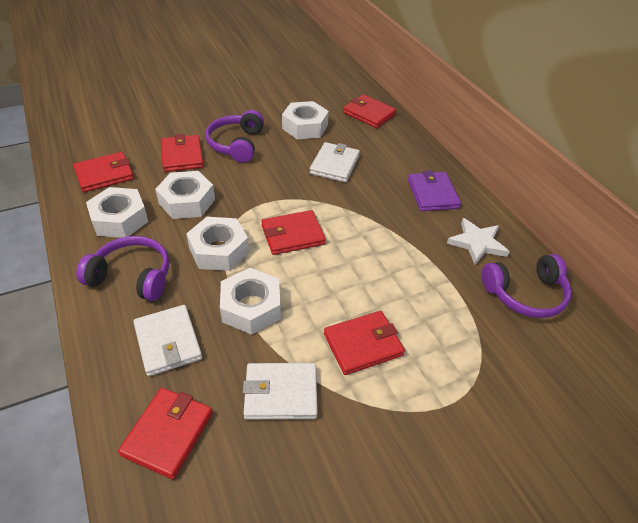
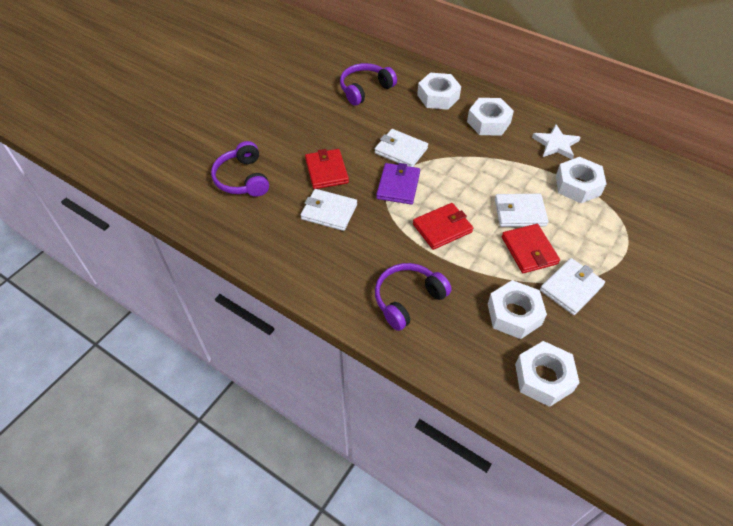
red wallet: [73,152,134,192] [118,388,213,479] [161,134,204,172] [261,210,326,255] [324,311,405,375] [343,95,396,128] = 6 -> [305,149,349,189] [413,203,473,250] [502,224,560,273] = 3
white wallet: [133,305,202,376] [243,363,318,420] [310,142,360,182] = 3 -> [301,189,357,231] [375,129,428,167] [495,194,548,227] [540,258,605,315] = 4

